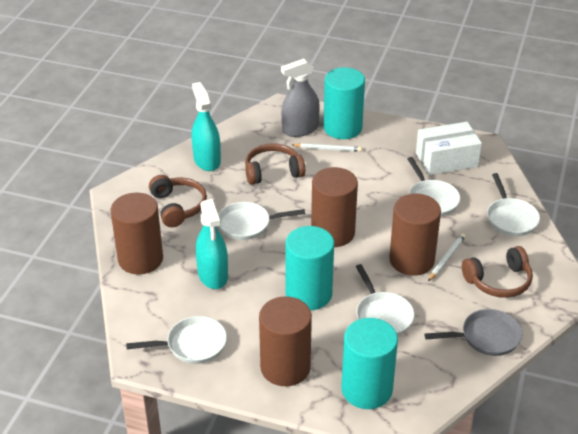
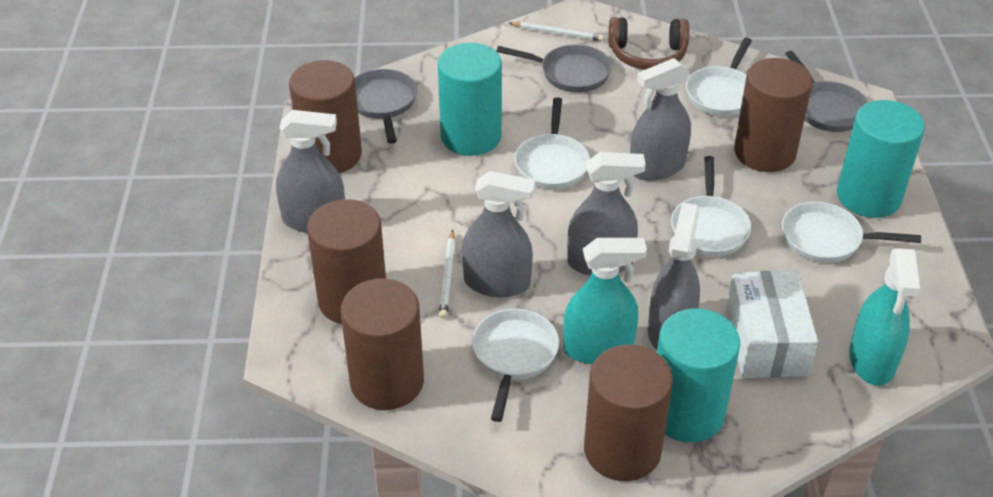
brown cylinder: [111,193,163,275] [259,296,312,386] [311,167,358,247] [389,194,441,276] = 4 -> [289,60,362,173] [307,199,386,324] [340,278,424,410] [584,345,673,481] [734,58,813,172] = 5
brown headphones: [149,175,207,227] [245,143,305,185] [462,246,533,298] = 3 -> [608,17,689,70] = 1
grey pan: [424,309,522,356] = 1 -> [355,69,417,144] [496,45,612,92] [785,51,869,132] = 3
grey spray bottle: [281,59,320,137] = 1 -> [276,110,345,233] [462,171,535,297] [567,152,646,276] [630,58,691,181] [648,202,700,350] = 5

